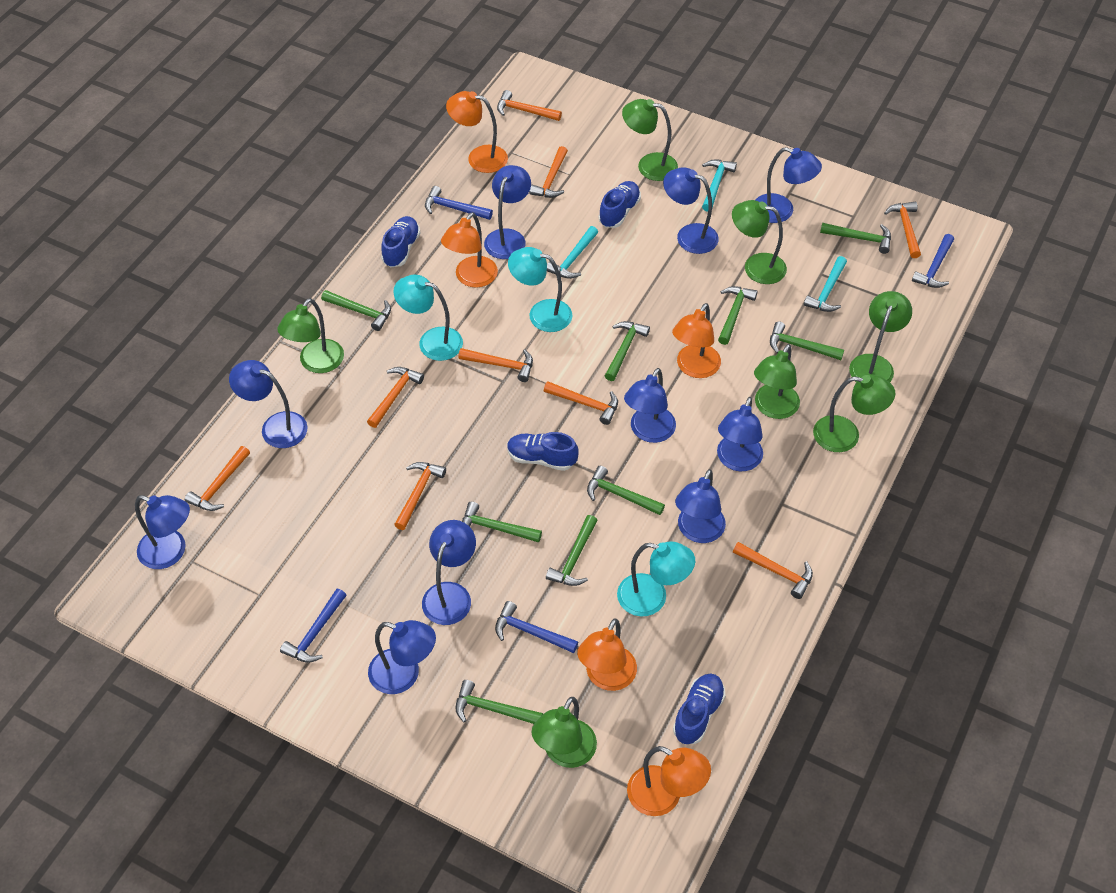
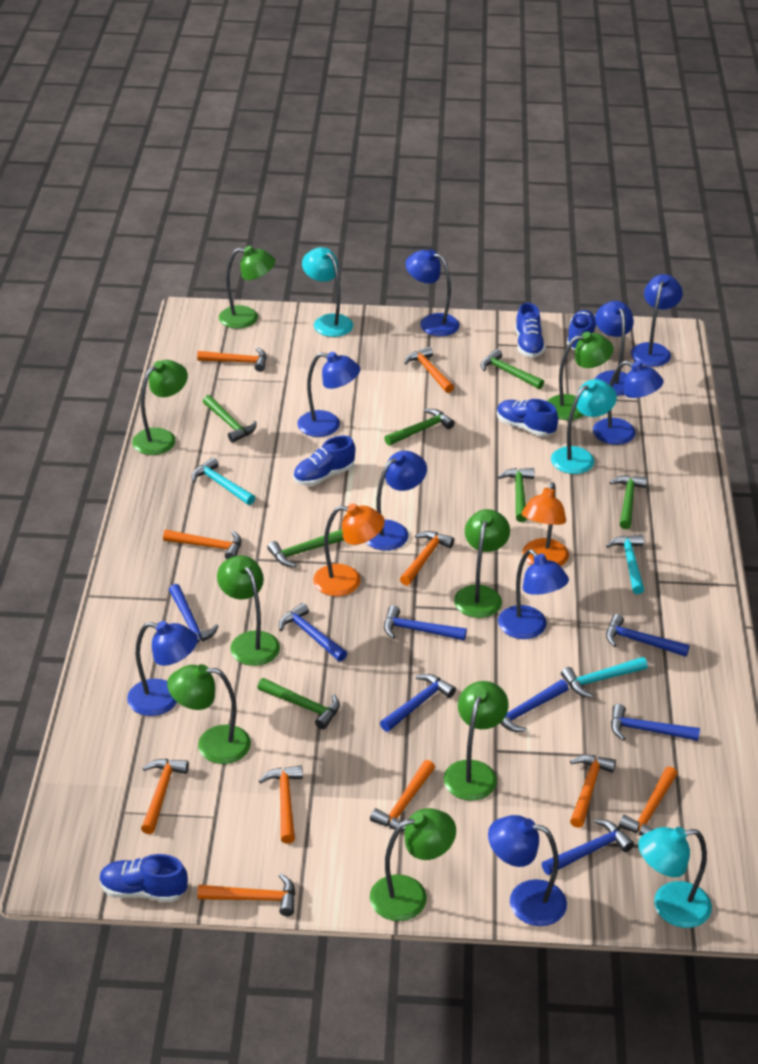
blue hammer: [280,589,346,663] [425,186,493,220] [495,601,578,653] [912,234,954,288] = 4 -> [169,584,218,643] [279,603,347,661] [380,674,456,732] [384,605,467,640] [500,679,569,732] [542,819,634,875] [606,614,690,657] [611,704,700,741] = 8
blue lamp: [135,495,190,569] [229,360,308,448] [368,620,436,694] [422,520,476,625] [484,165,531,259] [624,368,676,443] [663,167,719,254] [675,469,726,543] [717,397,763,471] [756,147,822,223] = 10 -> [127,621,198,716] [297,352,360,437] [366,451,427,551] [406,249,460,336] [488,815,567,926] [498,549,569,639] [593,361,664,445] [595,301,634,396] [631,274,683,367] = 9
blue shoe: [381,216,421,267] [507,432,578,471] [599,181,641,228] [673,673,726,744] = 4 -> [99,854,188,902] [293,436,355,486] [497,399,558,437] [515,303,546,358] [567,310,597,350] = 5
green hammer: [321,290,391,331] [456,680,543,724] [462,502,542,542] [546,515,598,586] [587,466,665,515] [605,321,650,381] [718,286,758,345] [770,321,844,360] [820,223,891,254] = 9 -> [203,395,257,443] [257,678,340,729] [267,529,344,567] [384,409,455,446] [481,349,544,389] [498,468,534,522] [609,475,647,529] = 7
green lamp: [277,298,344,373] [532,697,597,768] [622,99,678,181] [732,200,787,284] [754,344,800,419] [813,375,895,452] [849,291,912,383] = 7 -> [132,360,188,455] [167,664,251,764] [217,555,280,666] [219,246,275,329] [370,808,456,921] [443,681,509,800] [454,509,510,618] [547,332,613,420] = 8
orange hammer: [185,446,250,511] [367,367,424,428] [394,462,446,530] [458,348,533,382] [497,90,562,121] [529,146,568,198] [544,381,618,425] [733,542,813,599] [884,202,921,258] = 9 -> [141,759,189,834] [163,530,242,559] [197,347,267,372] [197,873,295,916] [259,766,303,844] [370,760,435,831] [400,531,455,586] [404,347,454,393] [570,755,616,828] [619,766,677,836] = 10
orange lamp: [441,212,498,288] [446,91,508,173] [577,618,637,691] [627,746,711,816] [672,303,721,378] = 5 -> [313,503,385,596] [522,482,569,566] = 2

